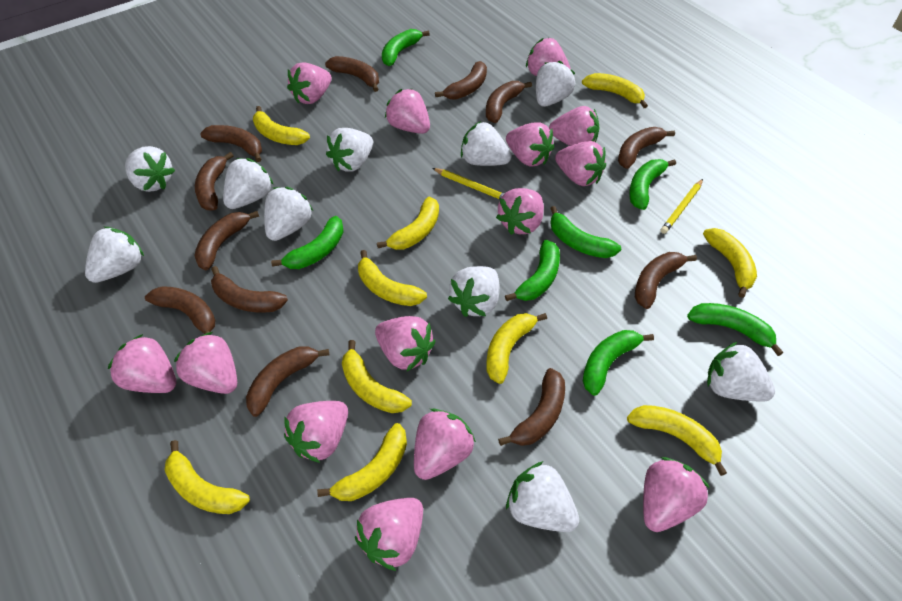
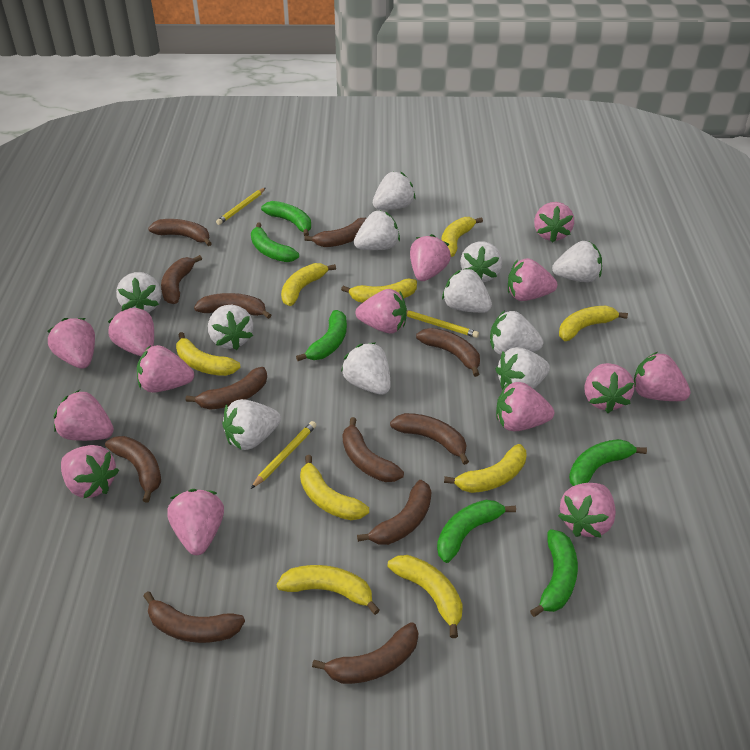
green banana: [271,216,344,269] [382,29,430,66] [505,240,560,301] [550,206,621,258] [583,330,654,396] [629,159,676,210] [687,303,783,356] = 7 -> [251,223,299,262] [261,201,311,236] [296,310,347,361] [437,500,516,563] [530,529,578,617] [569,439,647,486] = 6
white strawberry: [85,227,144,283] [125,146,175,192] [223,158,274,209] [264,187,313,241] [326,128,373,172] [448,266,499,317] [461,121,512,166] [506,461,579,532] [536,61,575,107] [707,342,775,401] = 10 -> [116,272,161,313] [208,305,253,350] [222,399,281,450] [341,342,391,395] [354,210,400,250] [373,172,415,210] [442,268,492,313] [460,241,502,282] [490,310,543,355] [495,347,550,390] [552,241,602,282] = 11
yellow banana: [165,440,250,514] [253,106,310,145] [317,423,407,501] [342,340,412,413] [358,250,427,306] [377,196,439,250] [486,313,547,384] [582,73,648,108] [627,405,727,476] [703,228,757,298] = 10 -> [176,332,241,376] [277,565,380,615] [281,263,336,306] [300,455,369,520] [341,279,417,303] [388,555,463,638] [441,217,483,257] [444,444,526,493] [559,306,628,341] = 9
yellow pencil: [432,168,504,199] [661,179,703,234] = 2 -> [216,188,265,225] [251,421,316,489] [406,310,479,338] = 3

